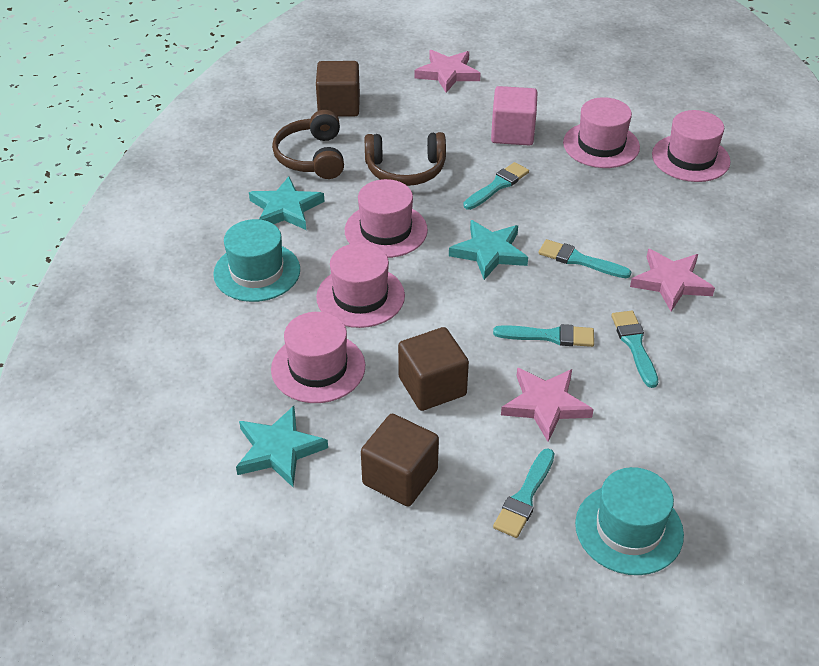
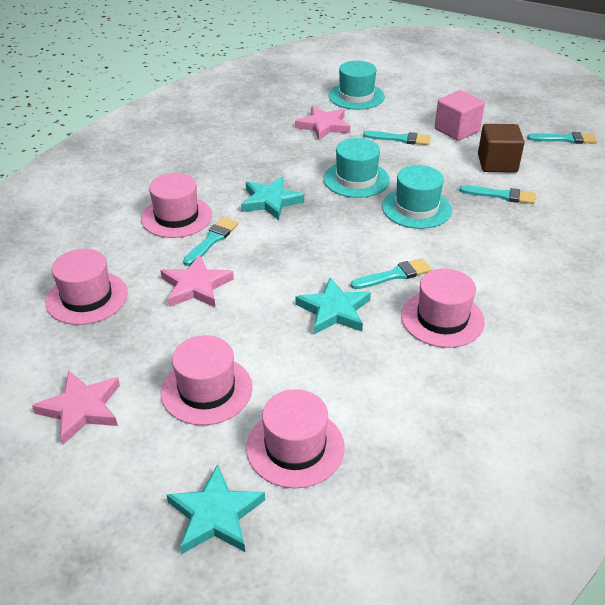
brown cube: [316,61,360,117] [361,414,439,506] [398,327,469,411] = 3 -> [478,124,525,173] = 1
brown headphones: [272,110,344,179] [365,132,446,186] = 2 -> none = 0
turquoise hat: [213,219,300,302] [575,467,684,575] = 2 -> [323,138,390,198] [328,61,385,110] [382,165,452,229] = 3

